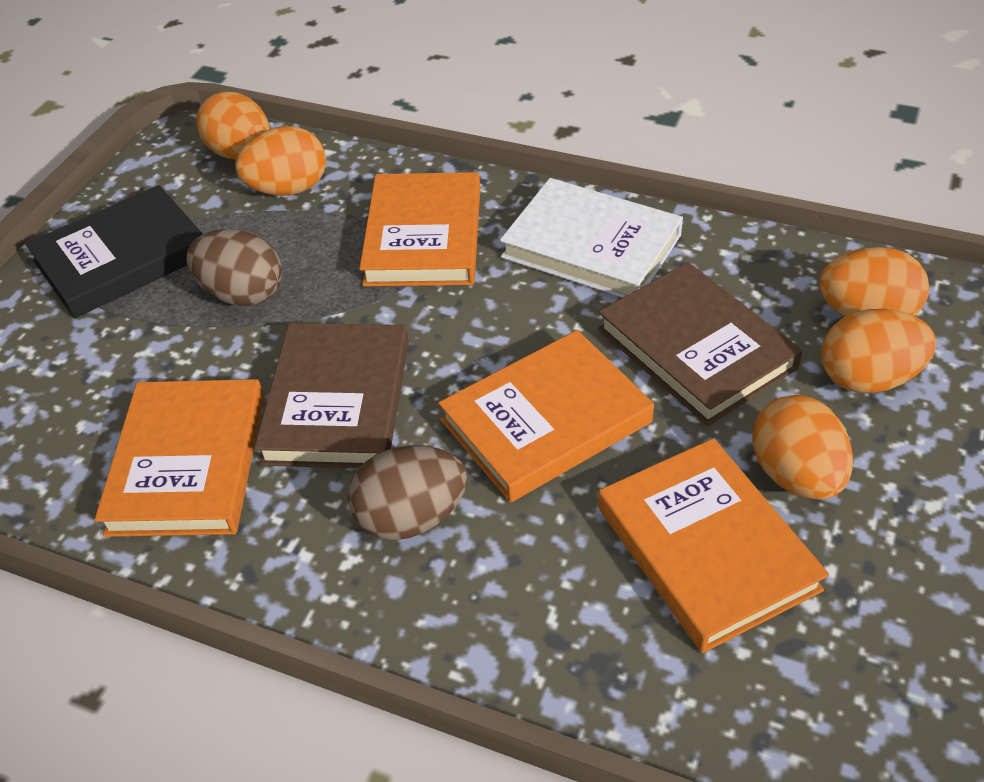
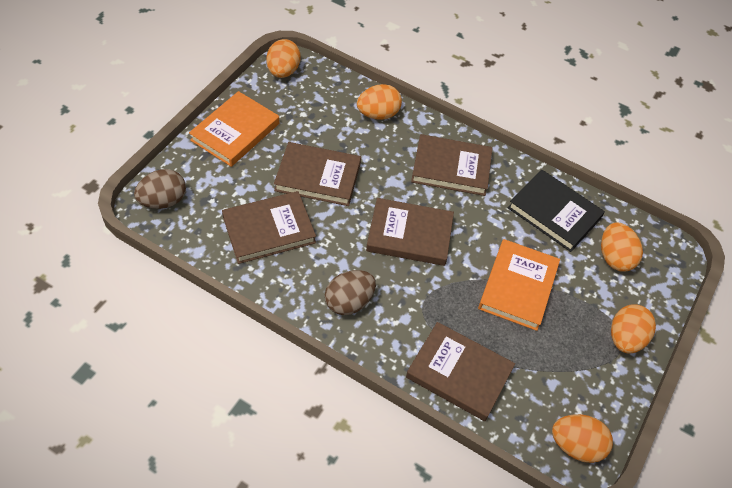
brown book: [254,323,409,468] [598,262,803,426] = 2 -> [222,191,316,264] [274,142,361,206] [366,198,454,266] [406,322,515,421] [411,134,493,196] = 5
orange book: [94,379,264,537] [359,172,480,286] [438,330,654,502] [598,438,829,653] = 4 -> [189,91,279,167] [478,239,560,331] = 2
white book: [500,178,683,298] = 1 -> none = 0

